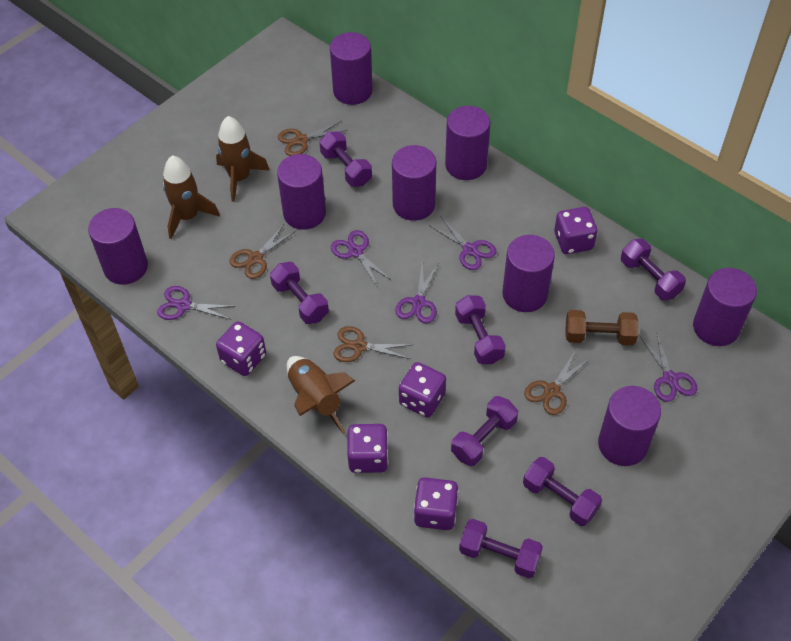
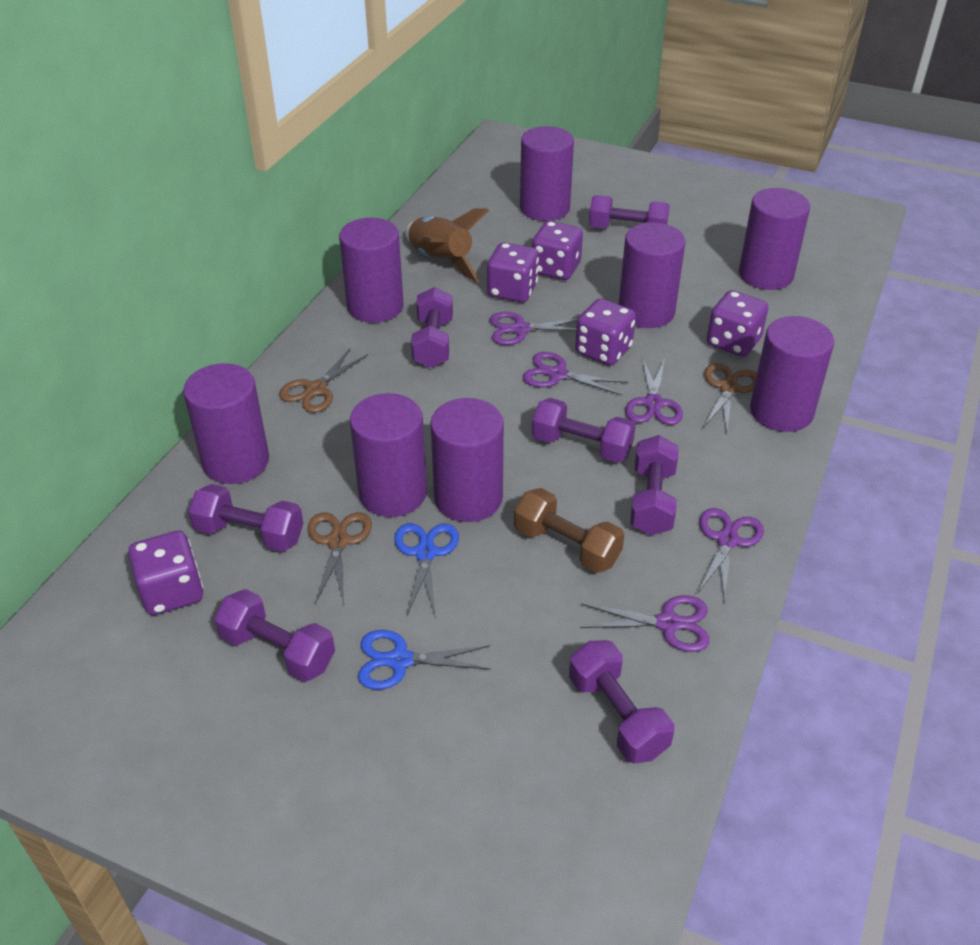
blue scissors: none = 0 -> [358,630,491,690] [394,523,459,618] = 2
brown rocket: [163,155,220,239] [216,116,269,202] [287,356,355,434] = 3 -> [405,208,489,282] = 1
brown scissors: [229,223,296,279] [278,121,348,156] [333,326,412,362] [524,350,591,415] = 4 -> [279,348,368,413] [307,513,372,604] [703,363,757,432] = 3

